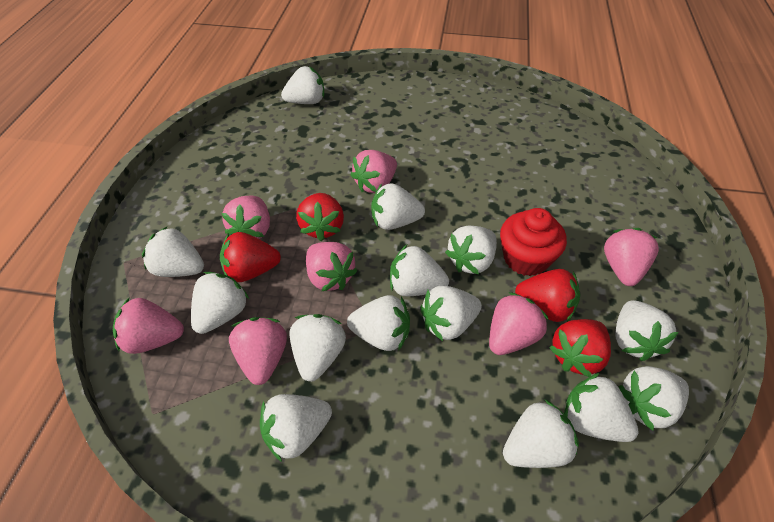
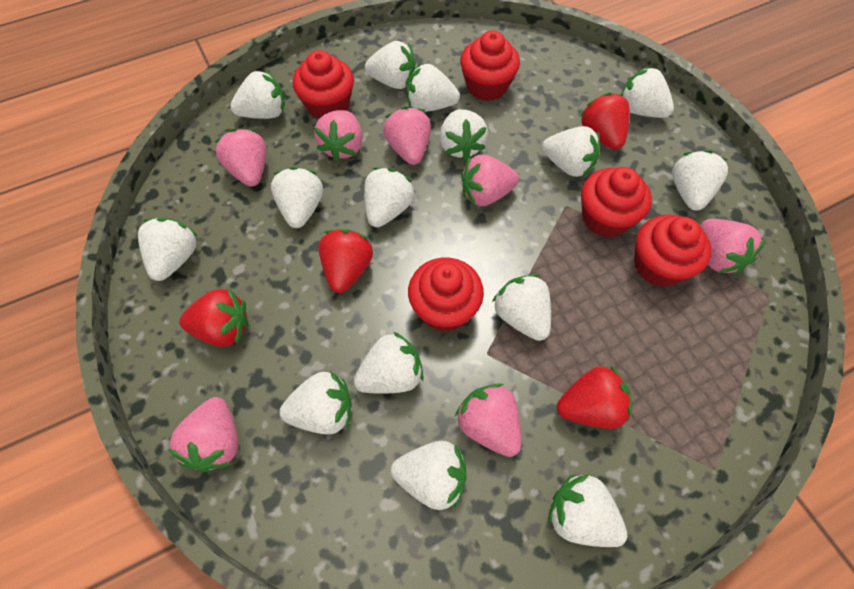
red cupcake: [500,208,567,276] = 1 -> [293,50,354,119] [408,258,484,332] [460,31,520,101] [581,167,652,238] [634,215,711,287] = 5
white strawberry: [142,226,204,277] [191,272,249,334] [260,394,332,462] [281,66,324,104] [290,314,346,381] [347,295,410,351] [371,183,425,230] [390,245,449,296] [420,286,482,341] [445,226,497,274] [503,399,579,468] [564,373,638,442] [615,300,679,361] [618,366,689,431] = 14 -> [138,218,198,281] [230,70,285,119] [271,167,323,228] [279,371,352,434] [354,332,424,394] [364,167,415,228] [365,41,416,89] [391,441,466,510] [407,64,460,112] [440,109,488,161] [492,274,551,341] [542,126,600,177] [548,474,627,547] [622,66,674,118] [672,150,728,210] = 15

